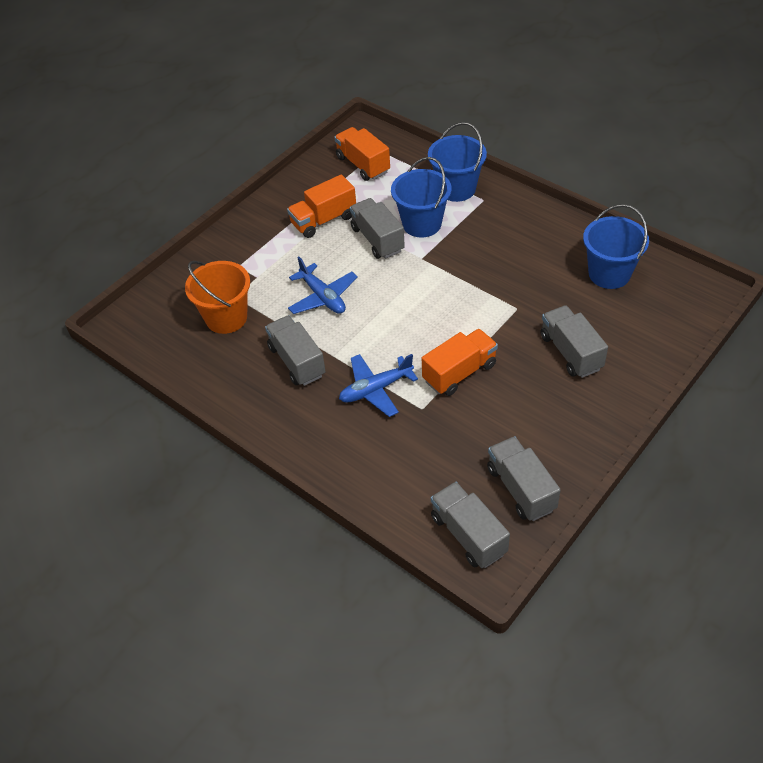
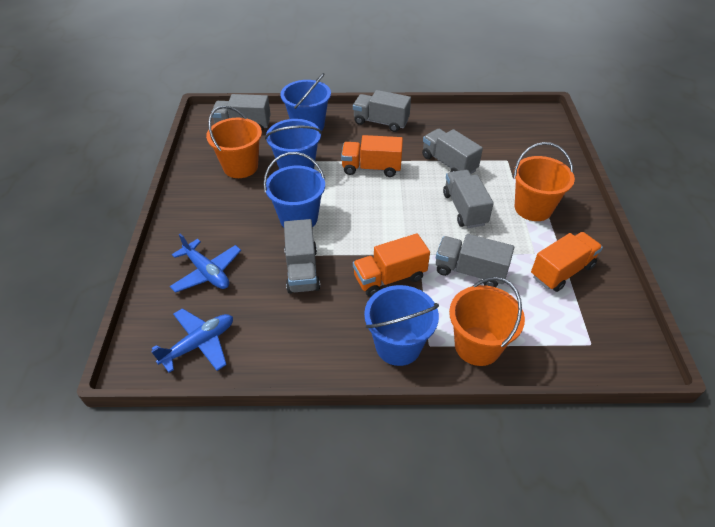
blue bucket: [391,157,451,237] [428,122,487,202] [583,204,649,289] = 3 -> [264,152,325,227] [265,119,322,169] [280,73,331,131] [364,285,439,366] = 4
grey truck: [265,315,326,386] [350,198,405,259] [431,482,510,568] [487,436,561,521] [541,305,608,378] = 5 -> [211,94,271,131] [284,219,320,293] [353,90,411,132] [422,129,483,174] [436,234,514,287] [443,170,494,228] = 6
orange bucket: [185,261,250,334] = 1 -> [206,106,262,178] [449,277,525,366] [514,142,575,221] = 3

